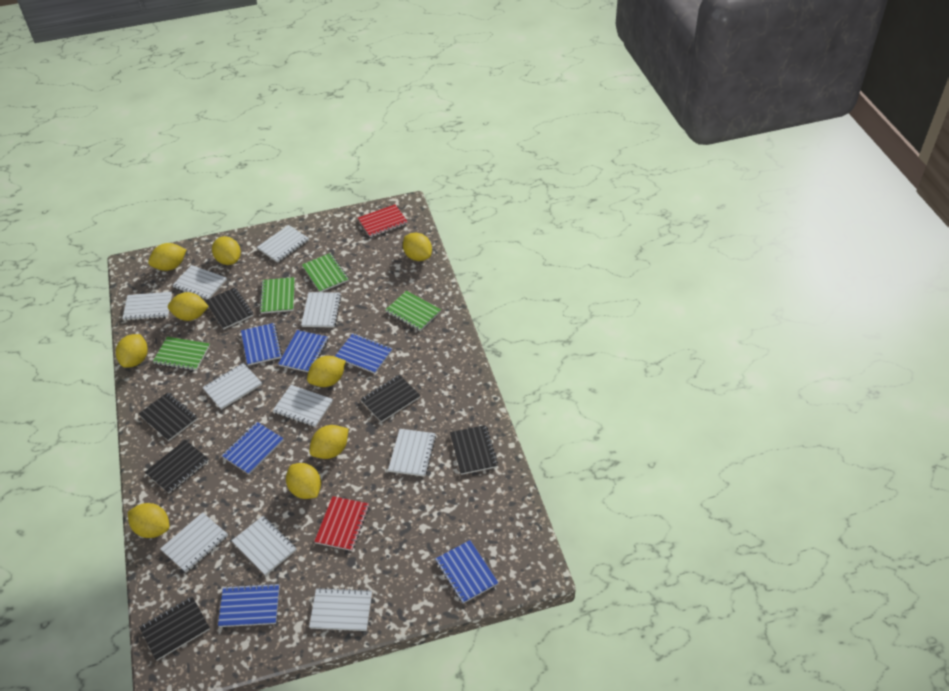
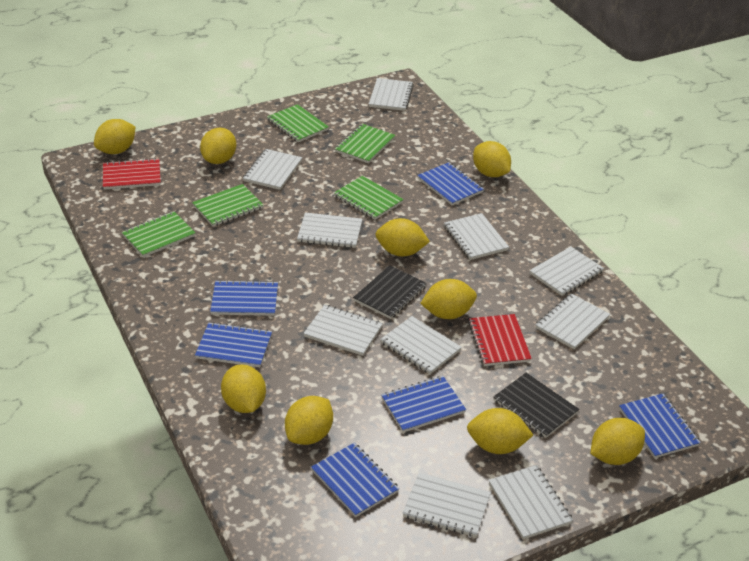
black notebook: [139,392,197,441] [139,596,210,661] [145,440,209,494] [205,287,253,329] [360,374,421,422] [450,425,498,475] = 6 -> [353,265,427,319] [493,373,579,438] = 2
green notebook: [153,337,210,371] [259,277,295,314] [302,253,349,292] [386,291,441,331] = 4 -> [122,211,196,257] [192,184,263,227] [267,104,329,142] [334,176,404,220] [335,124,395,163] = 5

